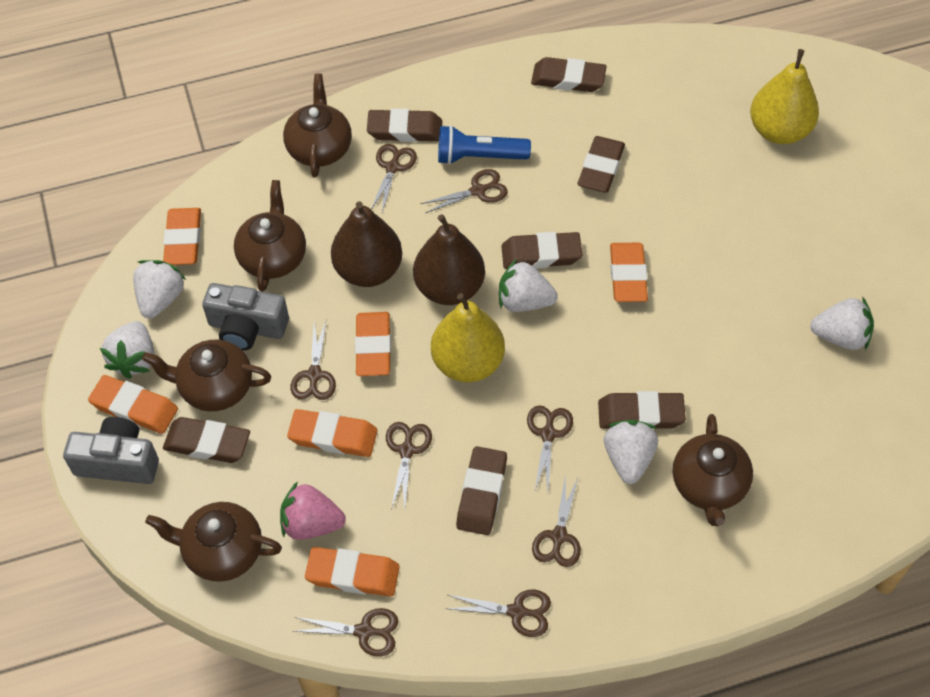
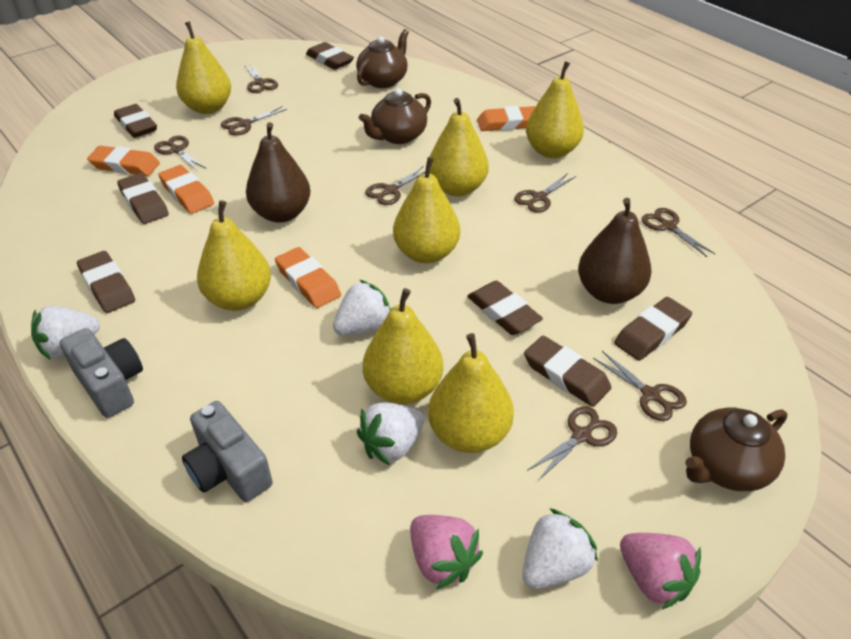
blue flashlight: [438,125,531,165] = 1 -> none = 0
brown teapot: [142,340,271,411] [145,502,282,582] [234,180,306,292] [283,74,352,178] [673,414,753,526] = 5 -> [356,29,409,88] [359,88,431,144] [685,408,788,491] = 3
orange eraser: [88,375,178,434] [163,208,201,265] [287,409,377,457] [305,547,400,597] [355,312,391,376] [610,243,648,302] = 6 -> [87,146,160,176] [158,165,214,214] [275,247,341,308] [477,106,536,131] = 4
pink strawberry: [280,481,346,540] = 1 -> [410,515,483,590] [620,533,701,610] = 2
white strawberry: [100,321,154,379] [133,260,186,319] [499,259,558,312] [604,420,658,484] [810,297,874,350] = 5 -> [31,306,100,360] [333,280,391,336] [357,403,424,466] [522,508,598,589] = 4
yellow pear: [431,293,505,382] [750,49,819,144] = 2 -> [176,21,231,114] [197,200,271,311] [363,288,443,404] [393,157,460,263] [428,333,514,453] [430,98,489,196] [526,61,584,158] = 7

